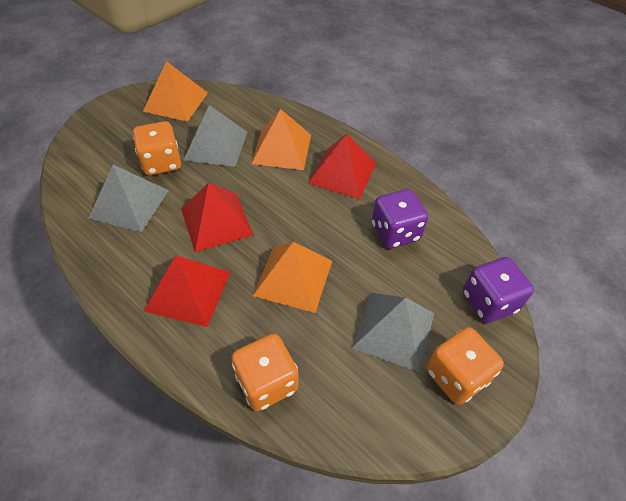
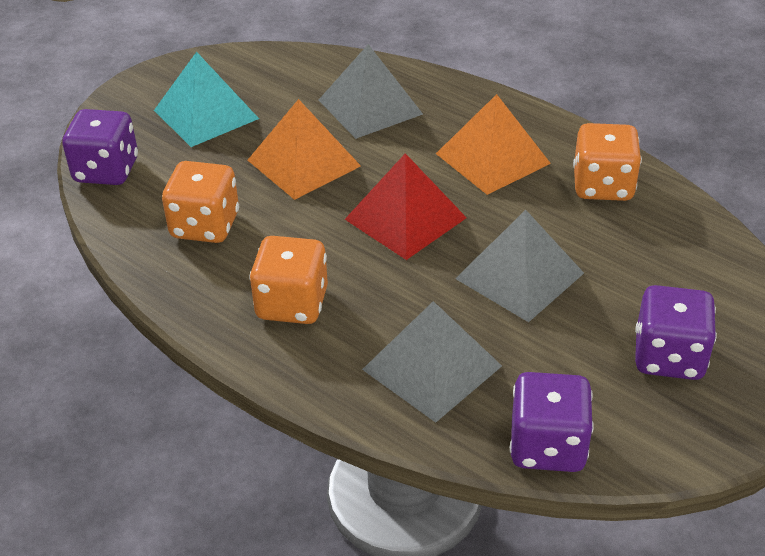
orange pyramid: [143,61,208,122] [251,109,311,170] [253,242,332,313] = 3 -> [248,99,361,200] [436,94,551,195] = 2
purple dice: [372,189,428,249] [463,257,534,323] = 2 -> [62,109,138,185] [510,372,594,472] [635,285,717,380] = 3
red pyramid: [144,255,231,327] [181,183,254,252] [308,134,376,200] = 3 -> [345,153,467,260] = 1
turquoise pyramid: none = 0 -> [154,52,259,147] = 1

